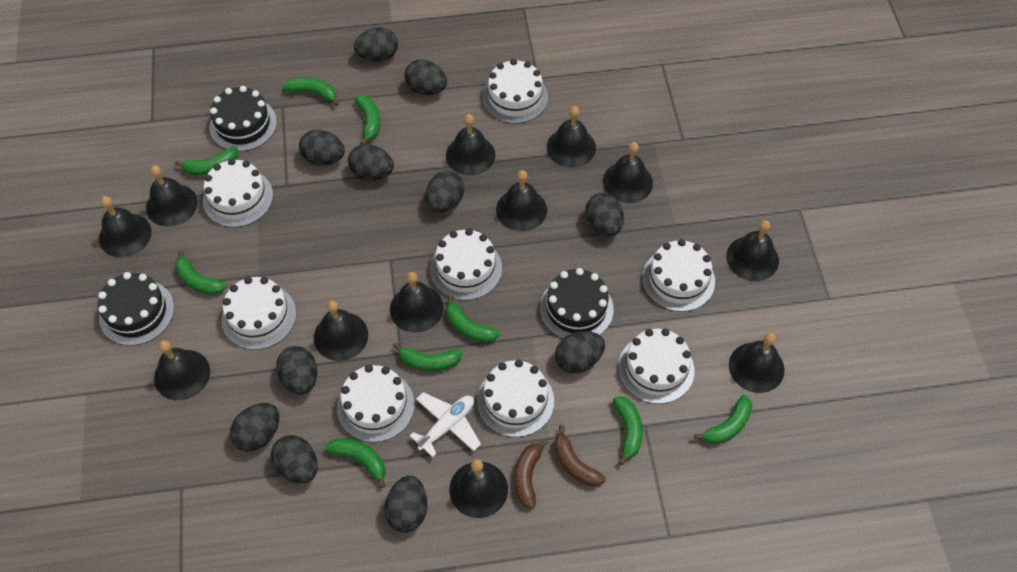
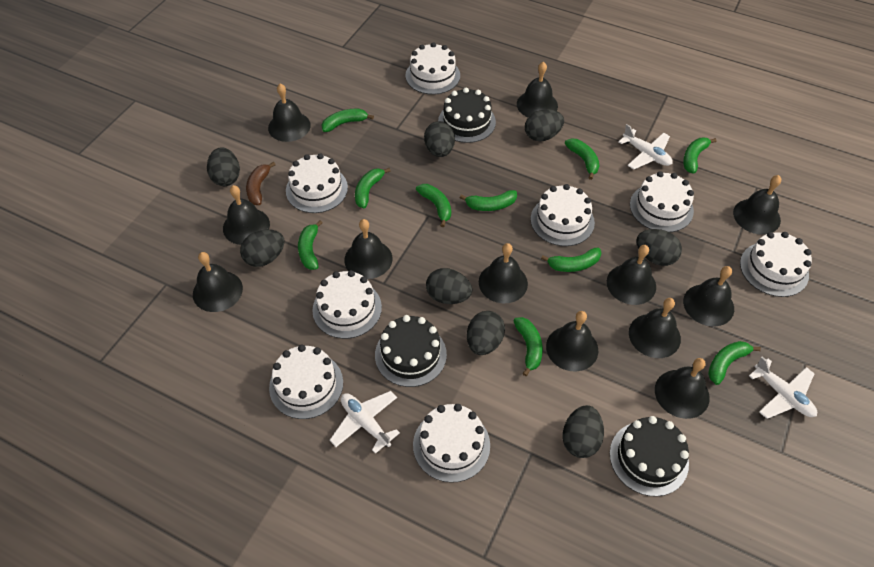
black egg: [230,403,280,452] [271,435,318,484] [276,346,318,395] [299,129,345,165] [348,144,394,180] [354,27,398,62] [384,475,427,533] [404,60,447,95] [425,171,464,213] [555,331,605,373] [585,193,624,237] = 11 -> [207,147,240,186] [240,229,284,267] [424,121,455,157] [426,268,472,304] [467,311,505,355] [525,109,564,141] [563,405,604,458] [636,229,682,266] = 8
brown banana: [514,439,549,509] [554,425,606,487] = 2 -> [246,161,276,205] = 1
green banana: [175,147,238,176] [175,250,227,295] [283,77,339,106] [326,438,386,488] [355,95,380,145] [393,343,463,371] [446,295,500,343] [613,396,643,465] [694,395,752,445] = 9 -> [298,220,322,270] [322,109,374,132] [355,168,391,208] [416,184,451,227] [460,190,517,211] [513,317,543,376] [541,248,602,272] [565,138,600,180] [683,138,717,174] [708,341,761,385] = 10
white plane: [410,392,481,457] = 1 -> [330,391,400,454] [618,124,673,169] [749,357,817,419] = 3

